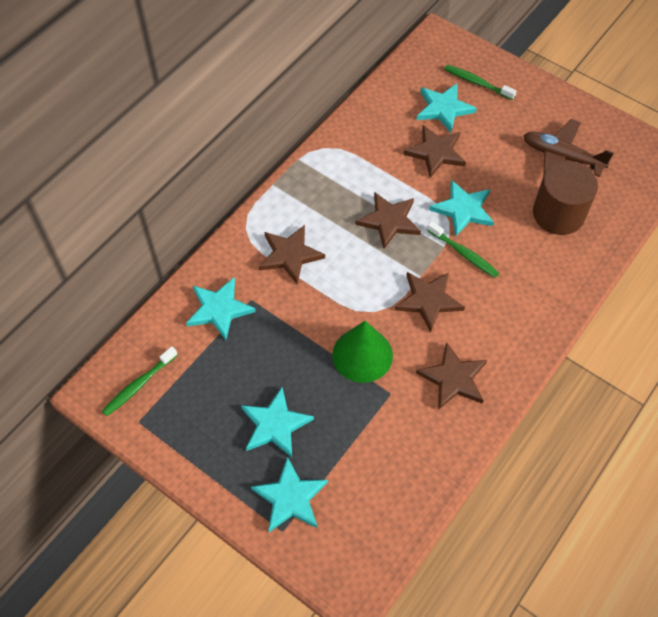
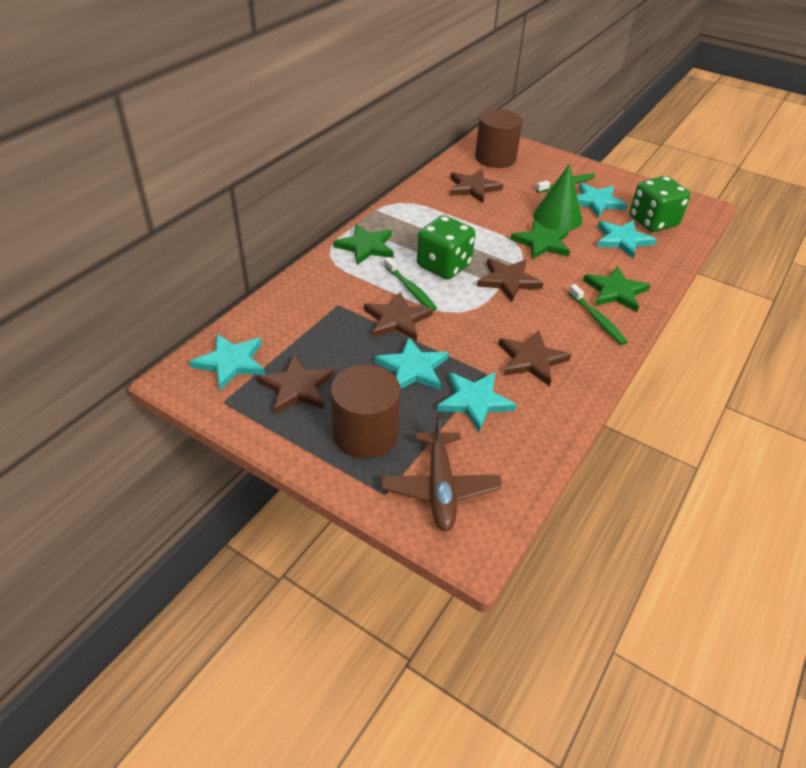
brown cylinder: [533,161,598,235] = 1 -> [330,365,401,459] [475,109,523,168] = 2
green dice: none = 0 -> [417,215,475,279] [630,176,691,232] = 2
green star: none = 0 -> [333,224,394,265] [510,220,570,259] [583,266,651,312] = 3

